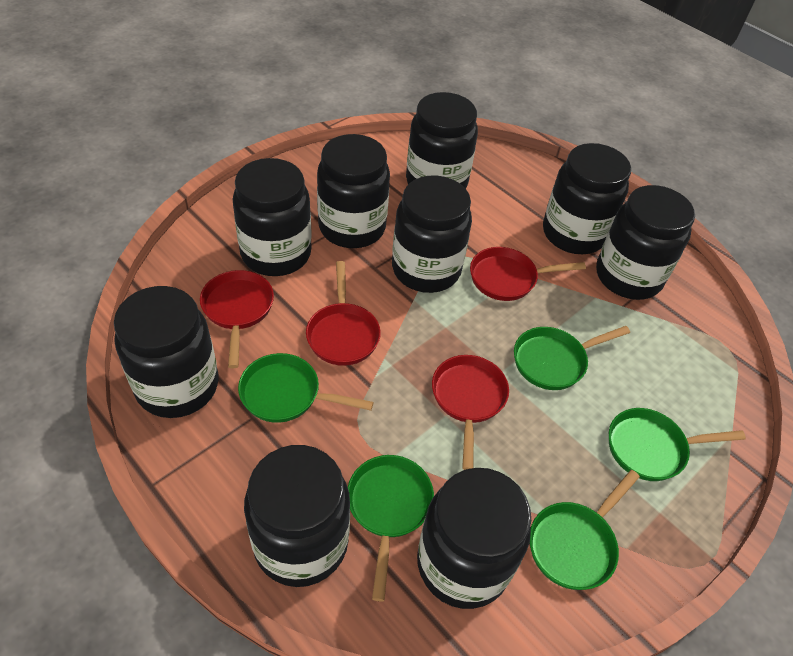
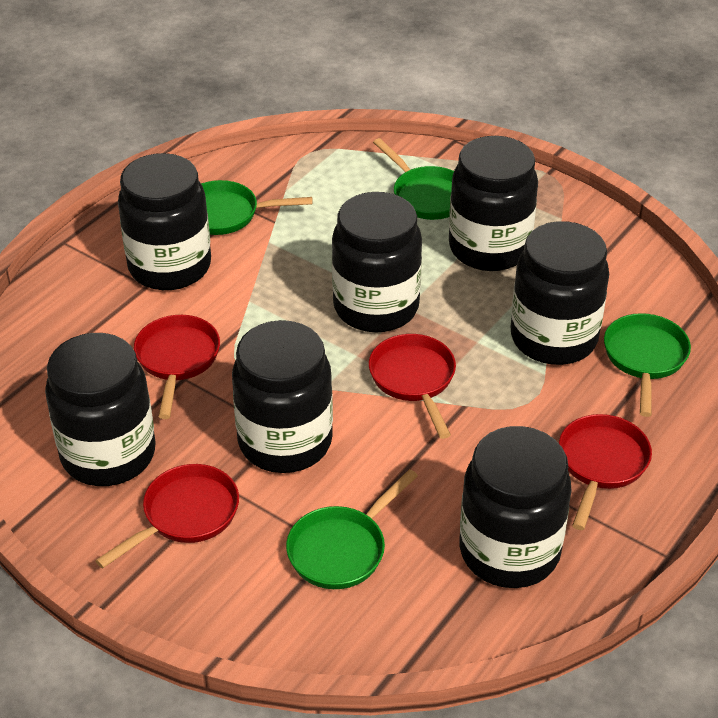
black jar: [114,286,218,418] [233,158,312,276] [244,445,350,587] [317,134,390,248] [392,176,472,293] [406,92,478,188] [417,468,531,609] [543,143,631,254] [596,185,695,300] = 9 -> [45,333,156,486] [118,153,211,290] [232,320,333,473] [332,192,422,332] [449,136,538,271] [459,426,571,588] [510,221,609,365] = 7
green pan: [238,353,374,423] [348,455,434,601] [514,326,630,390] [530,470,640,590] [609,408,746,481] = 5 -> [201,180,313,235] [286,469,418,589] [373,138,454,220] [604,313,691,417] = 4

